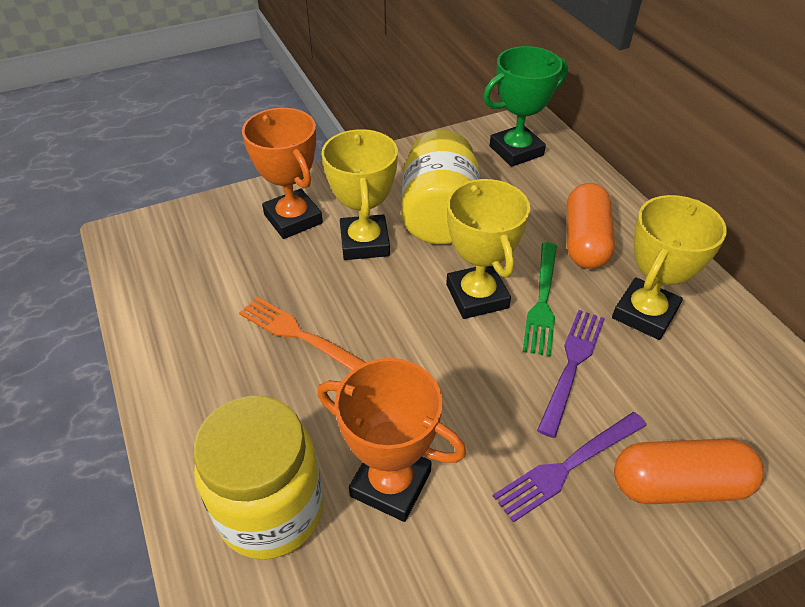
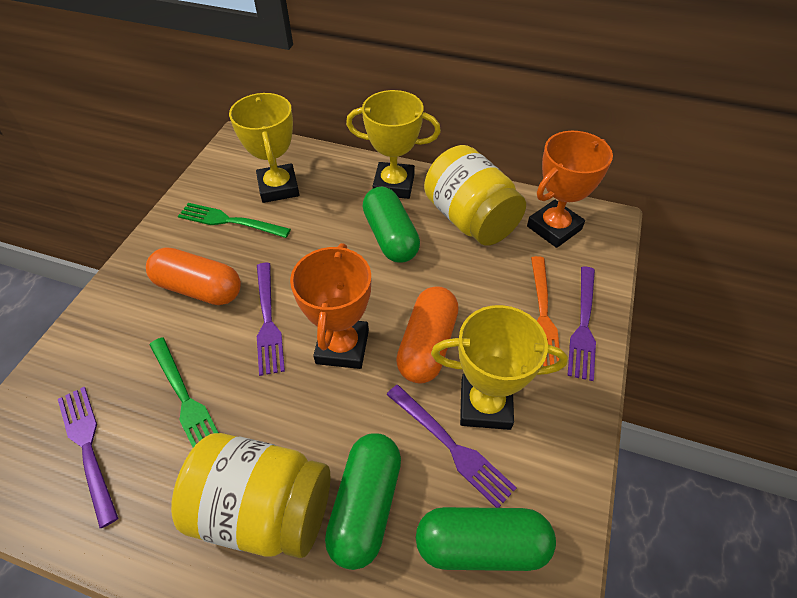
green capsule: none = 0 -> [325,433,401,570] [362,187,420,263] [416,507,556,571] = 3
green fork: [523,242,557,357] = 1 -> [149,337,219,447] [178,203,291,238] = 2
green trophy: [483,46,568,167] = 1 -> none = 0
purple fork: [493,412,647,522] [537,310,605,438] = 2 -> [58,387,118,528] [257,263,285,376] [387,385,517,508] [567,267,596,381] = 4

